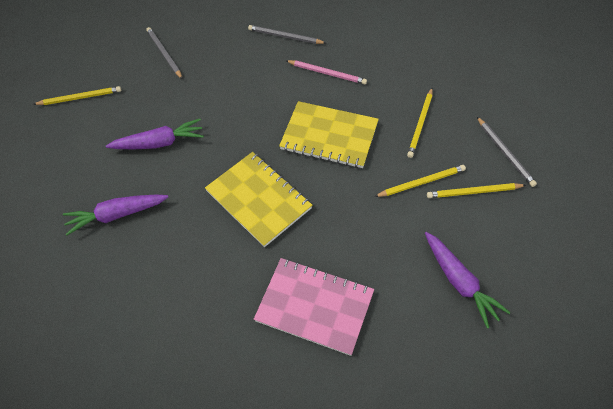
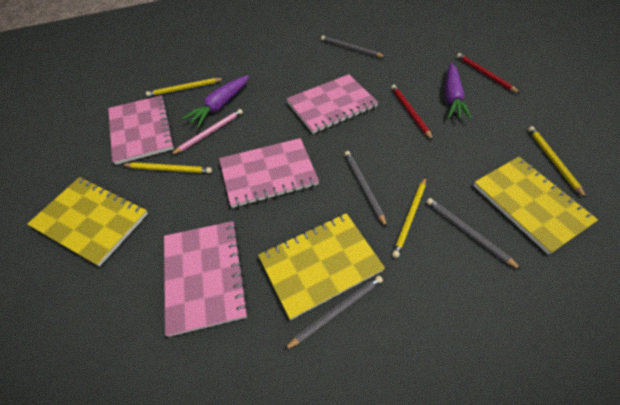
grey pencil: [146,27,183,79] [248,25,326,44] [477,117,537,187] = 3 -> [284,275,383,350] [321,36,385,57] [344,151,387,227] [426,198,522,270] = 4
pink notebook: [254,258,374,356] = 1 -> [108,95,175,165] [164,221,249,337] [219,138,319,208] [286,74,378,134] = 4
purple carrot: [63,194,168,236] [106,119,204,149] [425,232,511,329] = 3 -> [182,75,249,128] [445,63,472,120] = 2
red pencil: none = 0 -> [391,85,433,140] [457,53,520,93] = 2
yellow notebook: [205,152,312,247] [279,101,379,168] = 2 -> [27,177,148,266] [258,213,385,320] [473,157,598,254] = 3

